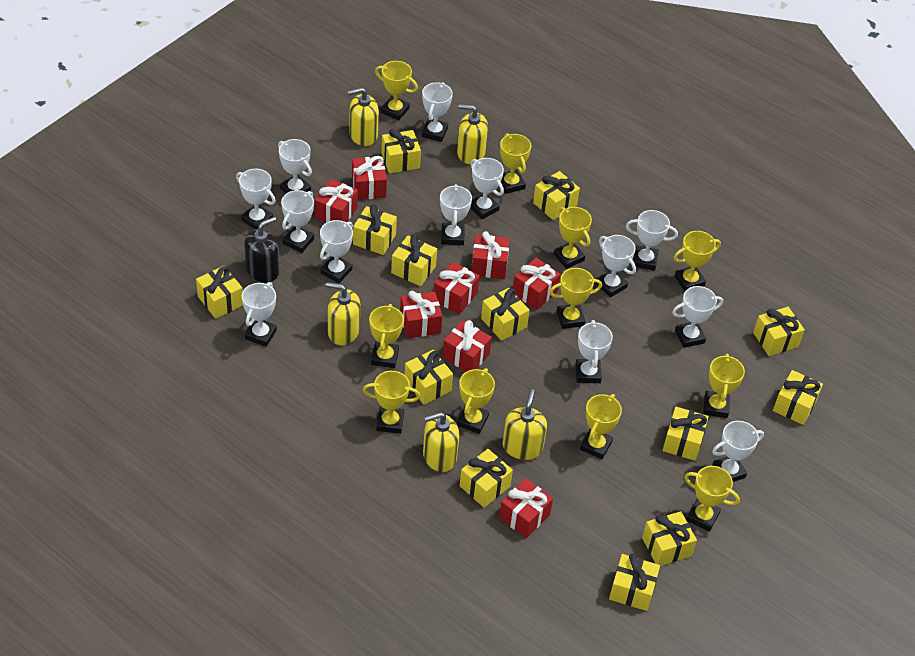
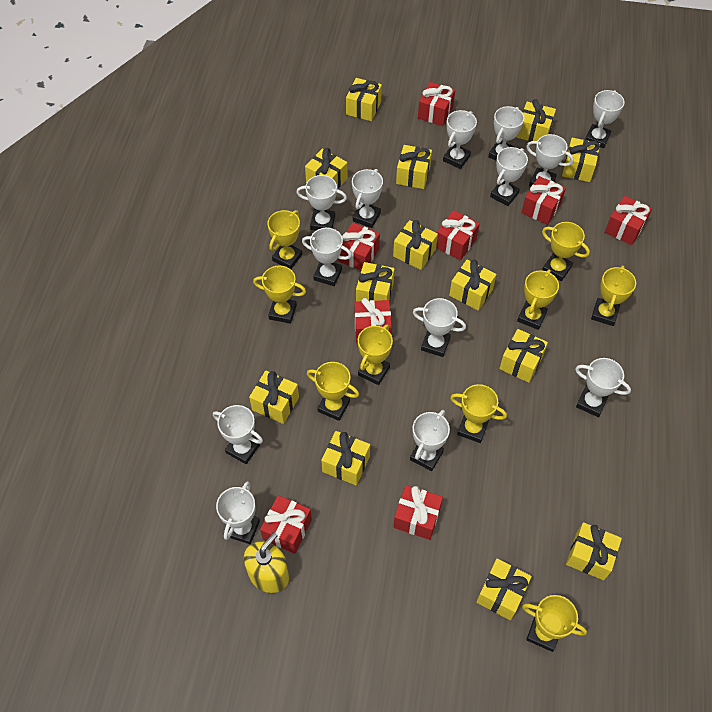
black soap dispenser: [244,217,279,283] = 1 -> none = 0
yellow soap dispenser: [326,282,360,345] [348,88,379,146] [423,412,459,472] [457,104,488,164] [503,389,547,460] = 5 -> [244,532,289,593] = 1
yellow trophy: [363,371,421,434] [369,304,404,368] [375,61,418,120] [457,368,495,434] [500,133,531,194] [549,268,602,329] [554,207,592,269] [580,394,622,459] [674,231,721,291] [684,466,740,532] [703,354,745,418] = 11 -> [253,265,306,324] [267,210,302,269] [307,362,359,421] [358,324,393,385] [450,384,507,443] [517,269,559,330] [522,595,587,652] [542,222,590,281] [591,265,636,326] = 9

